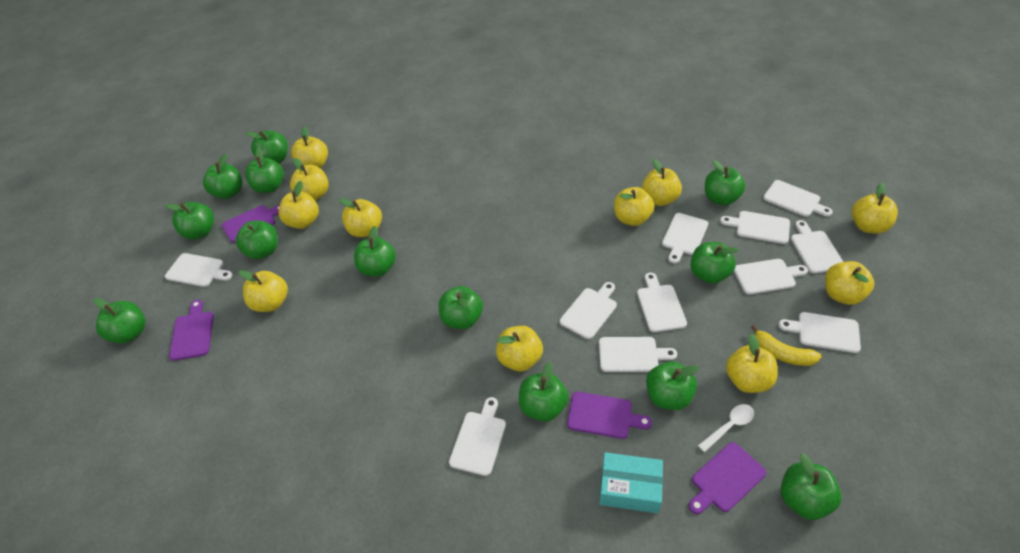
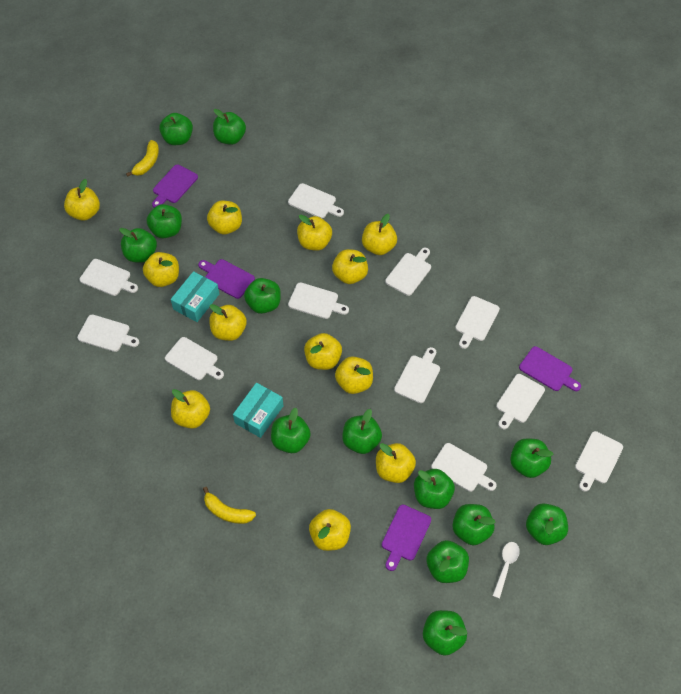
turquoise box: [599,452,663,513] = 1 -> [171,271,219,322] [233,383,283,438] = 2
yellow apple: [238,270,288,312] [279,181,319,229] [290,158,329,201] [291,127,328,168] [339,198,382,237] [496,326,543,371] [614,187,654,226] [642,159,682,206] [726,334,778,393] [825,261,874,305] [851,182,898,234] = 11 -> [64,179,100,221] [143,252,179,287] [171,389,210,429] [207,201,242,235] [209,304,247,341] [297,215,332,251] [304,333,342,370] [309,509,351,551] [332,249,368,284] [335,356,373,394] [362,214,397,255] [376,443,416,483] = 12
yellow banana: [751,325,822,366] = 1 -> [126,140,159,177] [203,487,256,524] = 2

